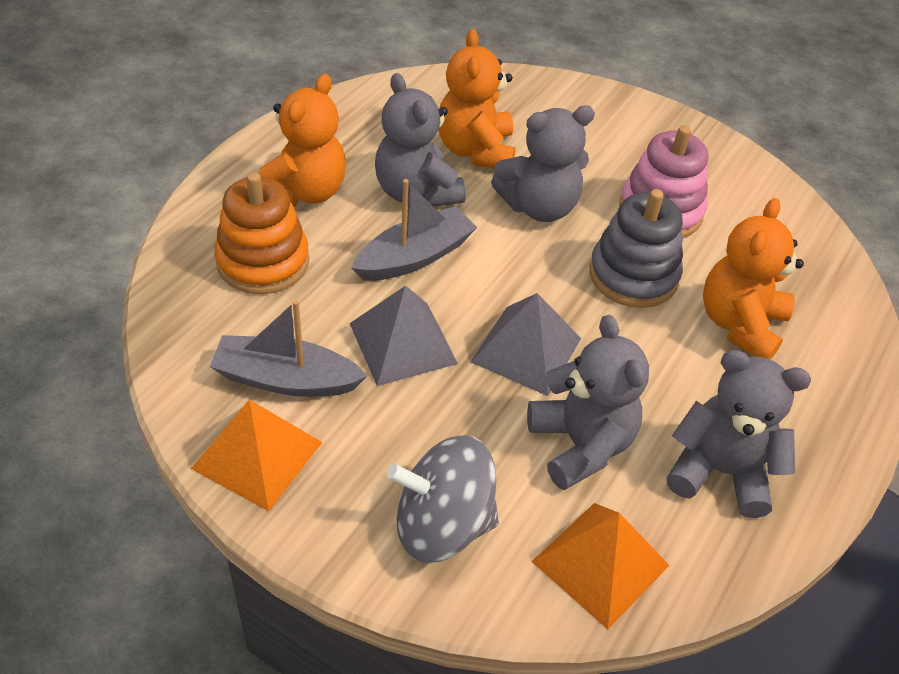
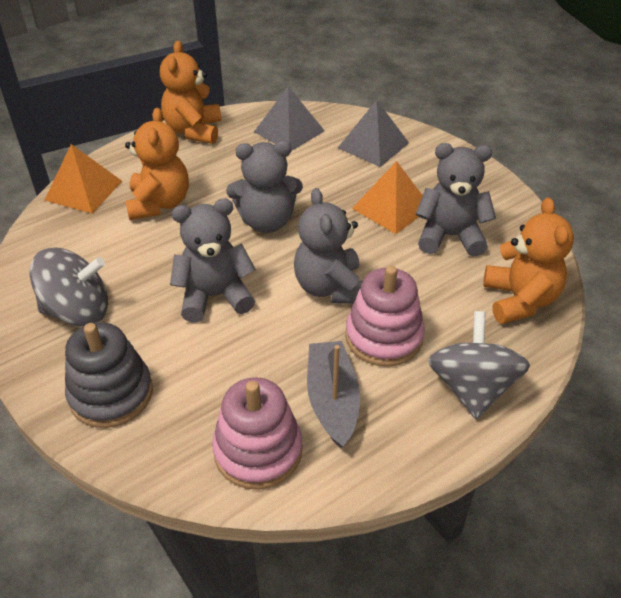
grey boat: [210,300,367,397] [352,179,477,281] = 2 -> [307,341,360,449] = 1
grey spinning top: [387,435,499,563] = 1 -> [30,248,108,326] [428,311,530,419] = 2
orange stacking toy: [214,172,309,294] = 1 -> none = 0
pink stacking toy: [619,125,708,238] = 1 -> [212,377,302,490] [345,265,425,367] = 2

